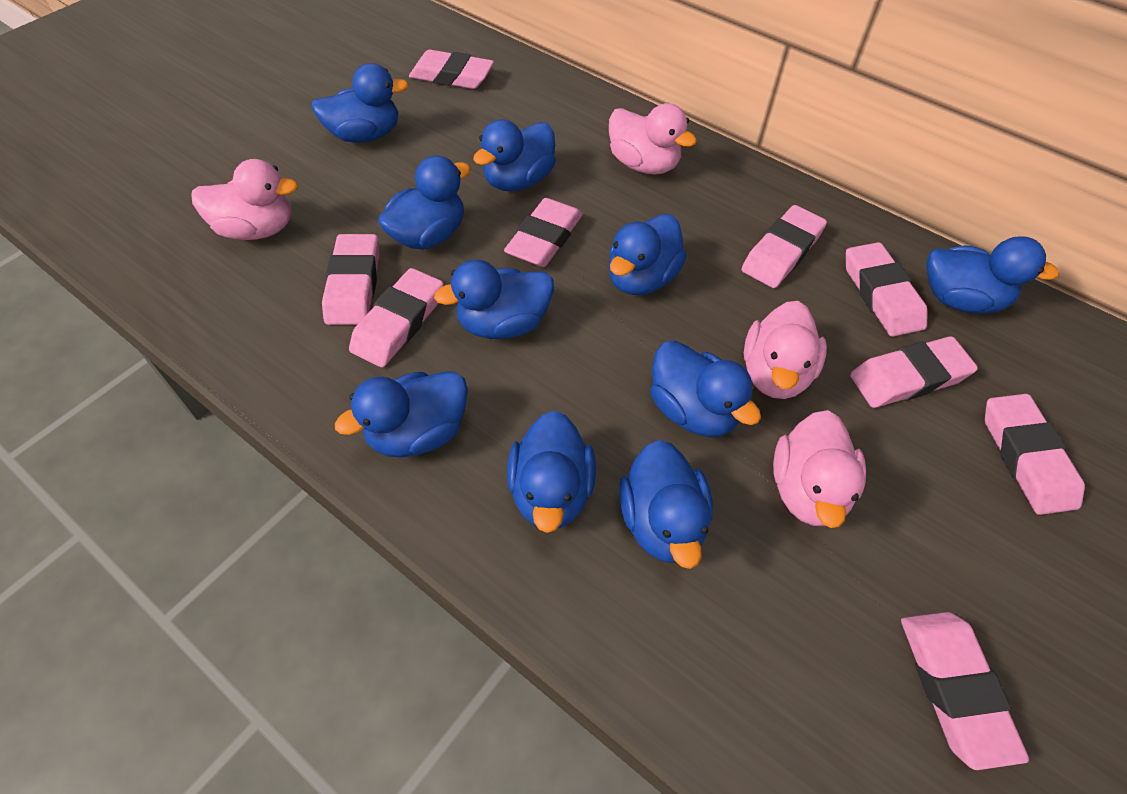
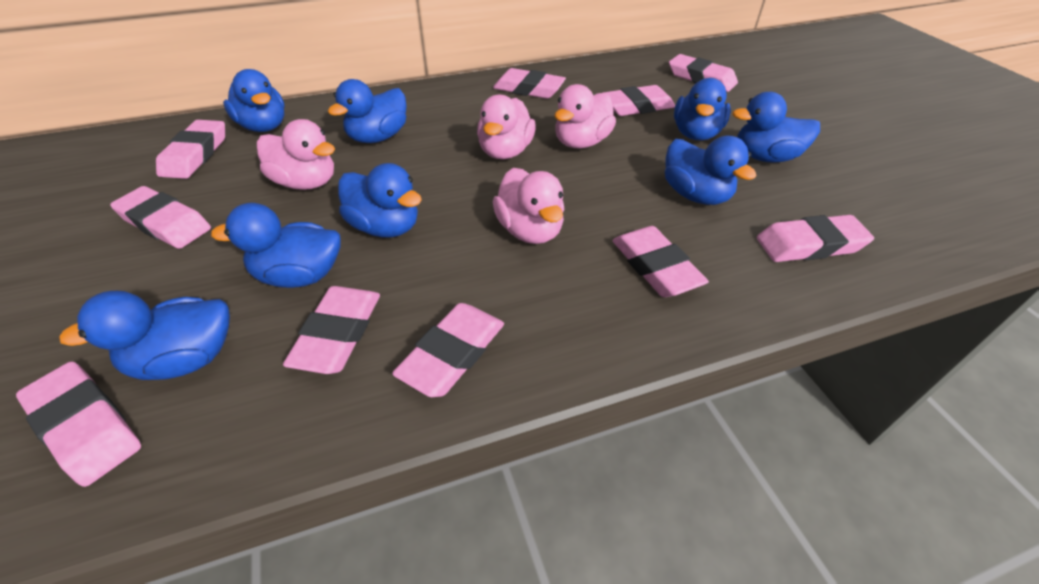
blue duck: [311,63,409,143] [335,371,468,458] [378,155,471,250] [434,260,554,339] [473,119,556,191] [507,410,596,533] [608,214,687,295] [619,440,713,569] [650,340,761,437] [926,236,1059,314] = 10 -> [59,291,230,380] [211,203,340,288] [223,69,285,132] [328,79,406,143] [338,163,422,237] [665,136,757,205] [674,78,731,140] [732,92,820,163] = 8
pink eraser: [322,234,380,325] [349,268,444,367] [409,50,494,89] [504,198,583,267] [741,205,827,288] [846,242,928,337] [850,336,978,408] [901,612,1029,770] [985,394,1085,515] = 9 -> [16,361,141,487] [110,186,211,249] [156,120,225,179] [283,286,380,374] [392,303,504,397] [493,68,566,99] [603,85,675,116] [612,226,709,297] [669,54,738,92] [757,215,874,262] = 10

